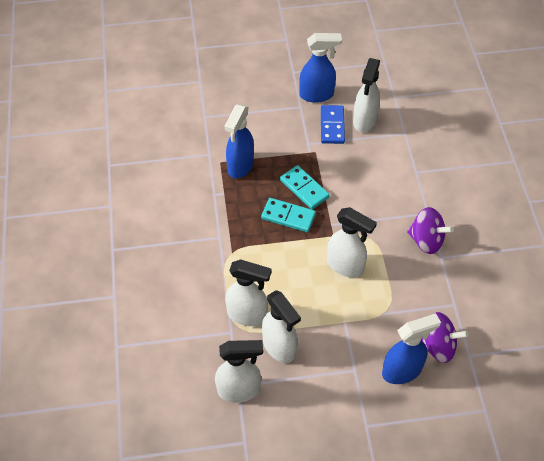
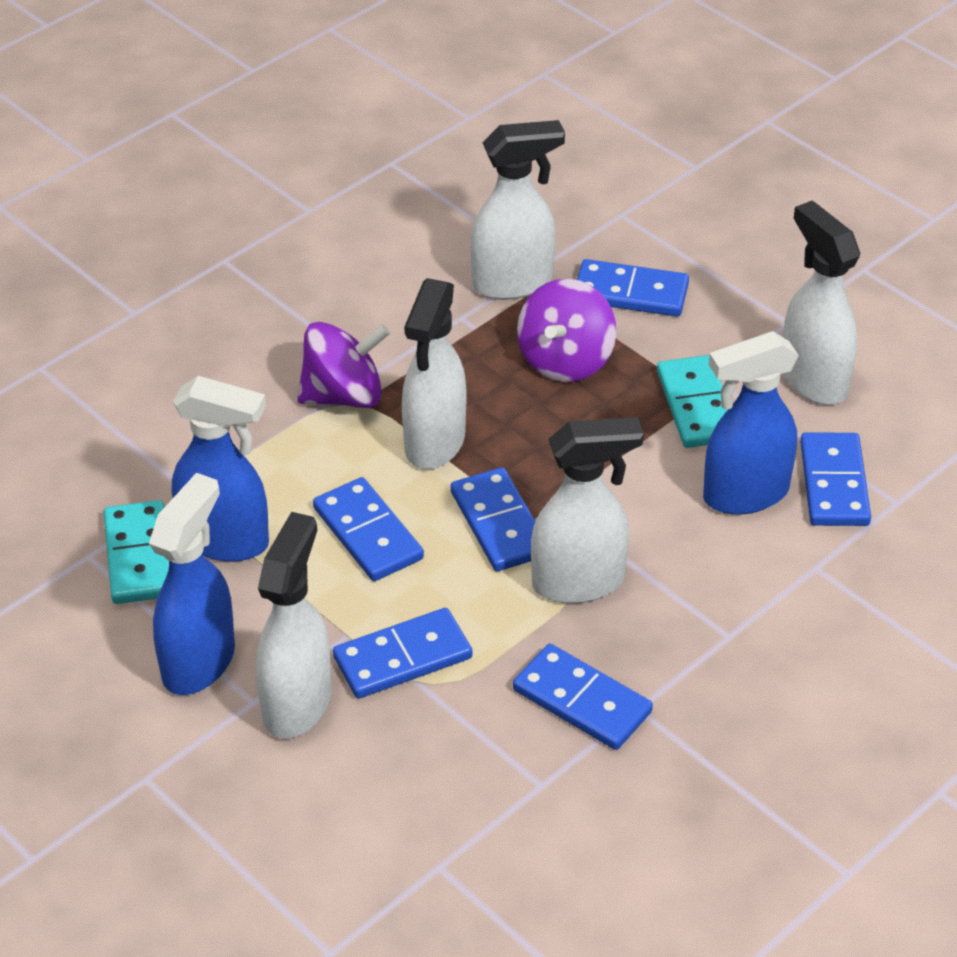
blue domino: [321,105,345,144] = 1 -> [313,477,424,581] [333,608,472,699] [451,467,536,571] [513,644,653,750] [577,259,689,317] [800,432,871,526] = 6

